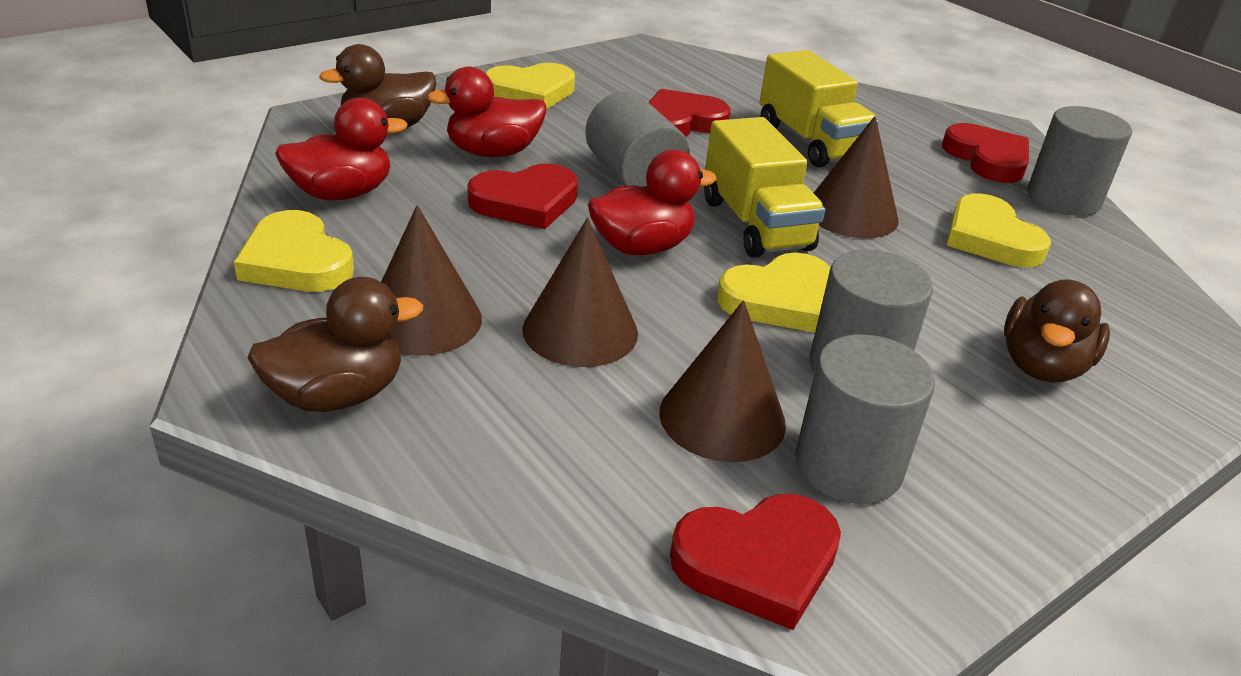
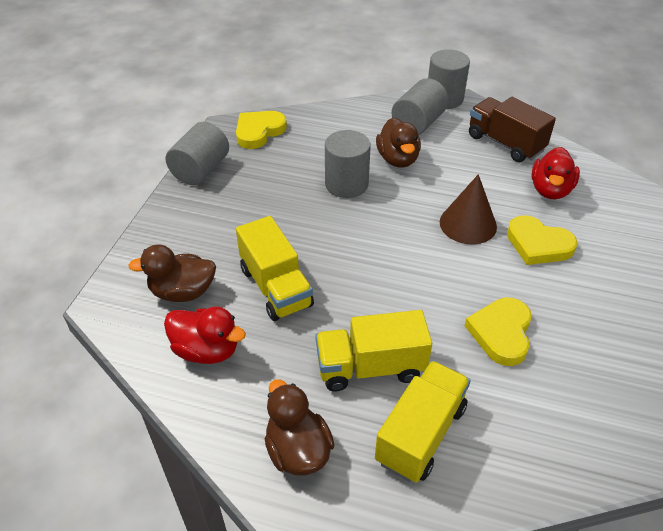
brown cone: [381,205,482,356] [522,218,638,367] [659,300,786,462] [814,116,898,238] = 4 -> [440,174,497,244] = 1
brown truck: none = 0 -> [469,97,556,162] = 1
red duck: [275,98,408,200] [427,67,546,157] [588,150,717,255] = 3 -> [164,306,246,364] [531,147,580,199] = 2
red heart: [467,164,578,229] [648,89,731,137] [670,494,841,630] [942,123,1029,183] = 4 -> none = 0
yellow heart: [234,210,354,292] [486,63,575,109] [717,252,830,333] [947,193,1051,267] = 4 -> [236,111,287,149] [465,297,532,366] [507,215,577,265] = 3
yellow truck: [704,117,825,258] [760,50,879,167] = 2 -> [236,216,314,321] [315,310,432,391] [375,361,471,483] = 3

